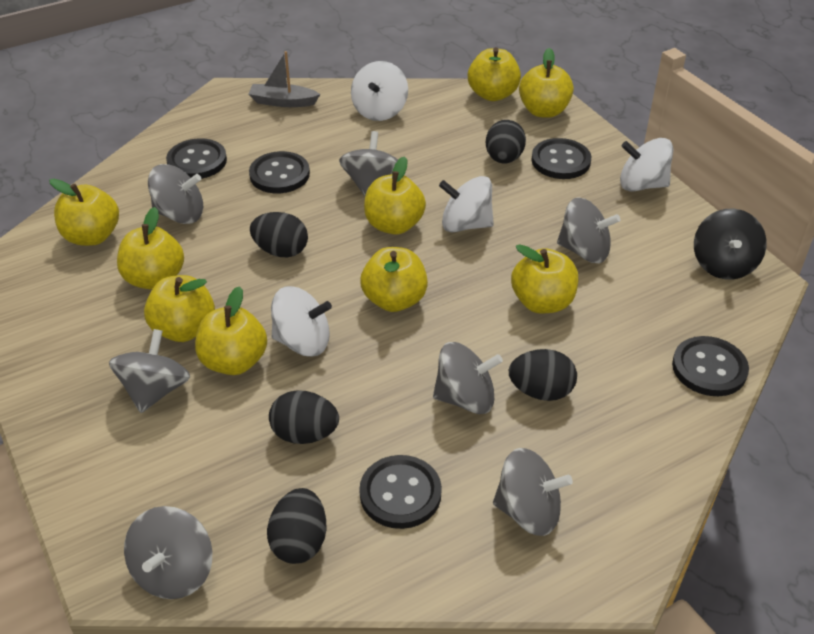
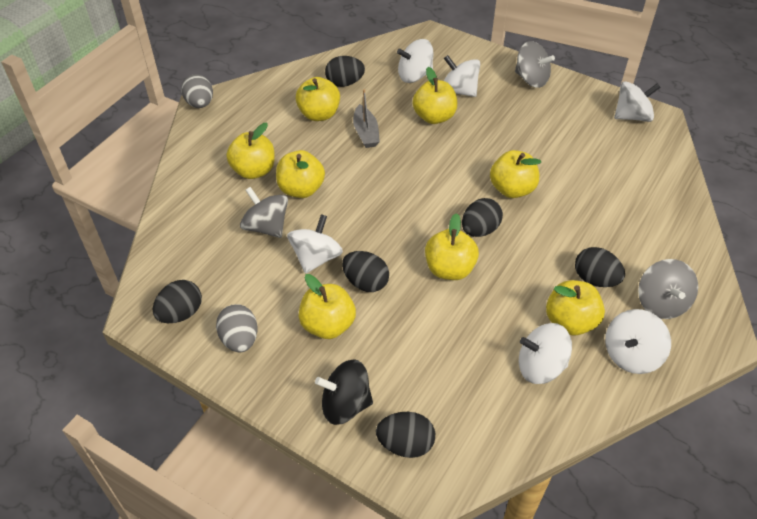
black button: [166,138,227,179] [249,151,310,193] [359,455,442,529] [531,138,591,179] [672,336,749,396] = 5 -> none = 0
black egg: [250,212,308,257] [267,488,326,564] [269,390,339,444] [486,120,526,163] [509,349,577,401] = 5 -> [153,280,202,323] [325,56,365,87] [342,251,389,292] [376,412,435,458] [462,198,503,237] [575,247,625,287] = 6
grey egg: none = 0 -> [181,74,213,108] [216,304,258,352] = 2
grey spinning top: [109,329,190,413] [124,506,212,599] [148,164,203,224] [339,131,398,196] [433,342,503,414] [493,448,573,536] [557,197,620,263] = 7 -> [240,187,288,238] [515,41,555,88] [638,259,698,319] = 3
white spinning top: [271,286,332,357] [351,61,408,121] [439,176,494,233] [620,138,673,192] = 4 -> [287,214,343,274] [397,39,434,83] [444,55,480,97] [519,323,572,384] [605,309,671,374] [614,81,661,122] = 6
yellow apple: [49,179,119,246] [117,207,184,289] [144,275,215,342] [195,286,267,375] [360,247,428,312] [364,156,426,235] [468,47,521,101] [511,244,578,313] [519,48,574,118] = 9 -> [226,123,275,179] [276,150,325,198] [295,77,340,121] [299,274,356,339] [413,67,457,124] [425,213,479,280] [490,150,541,198] [546,280,605,335] = 8

